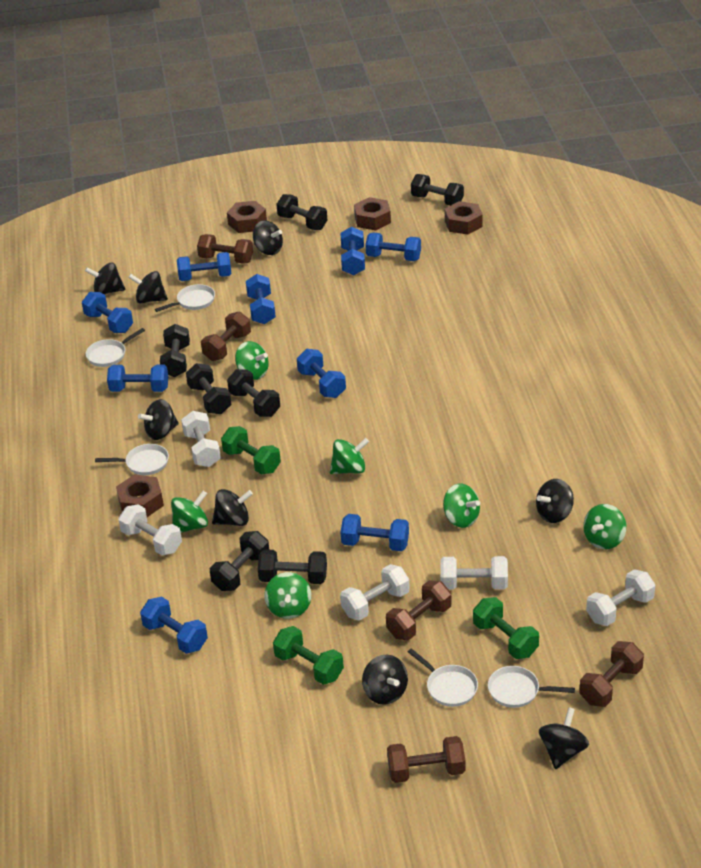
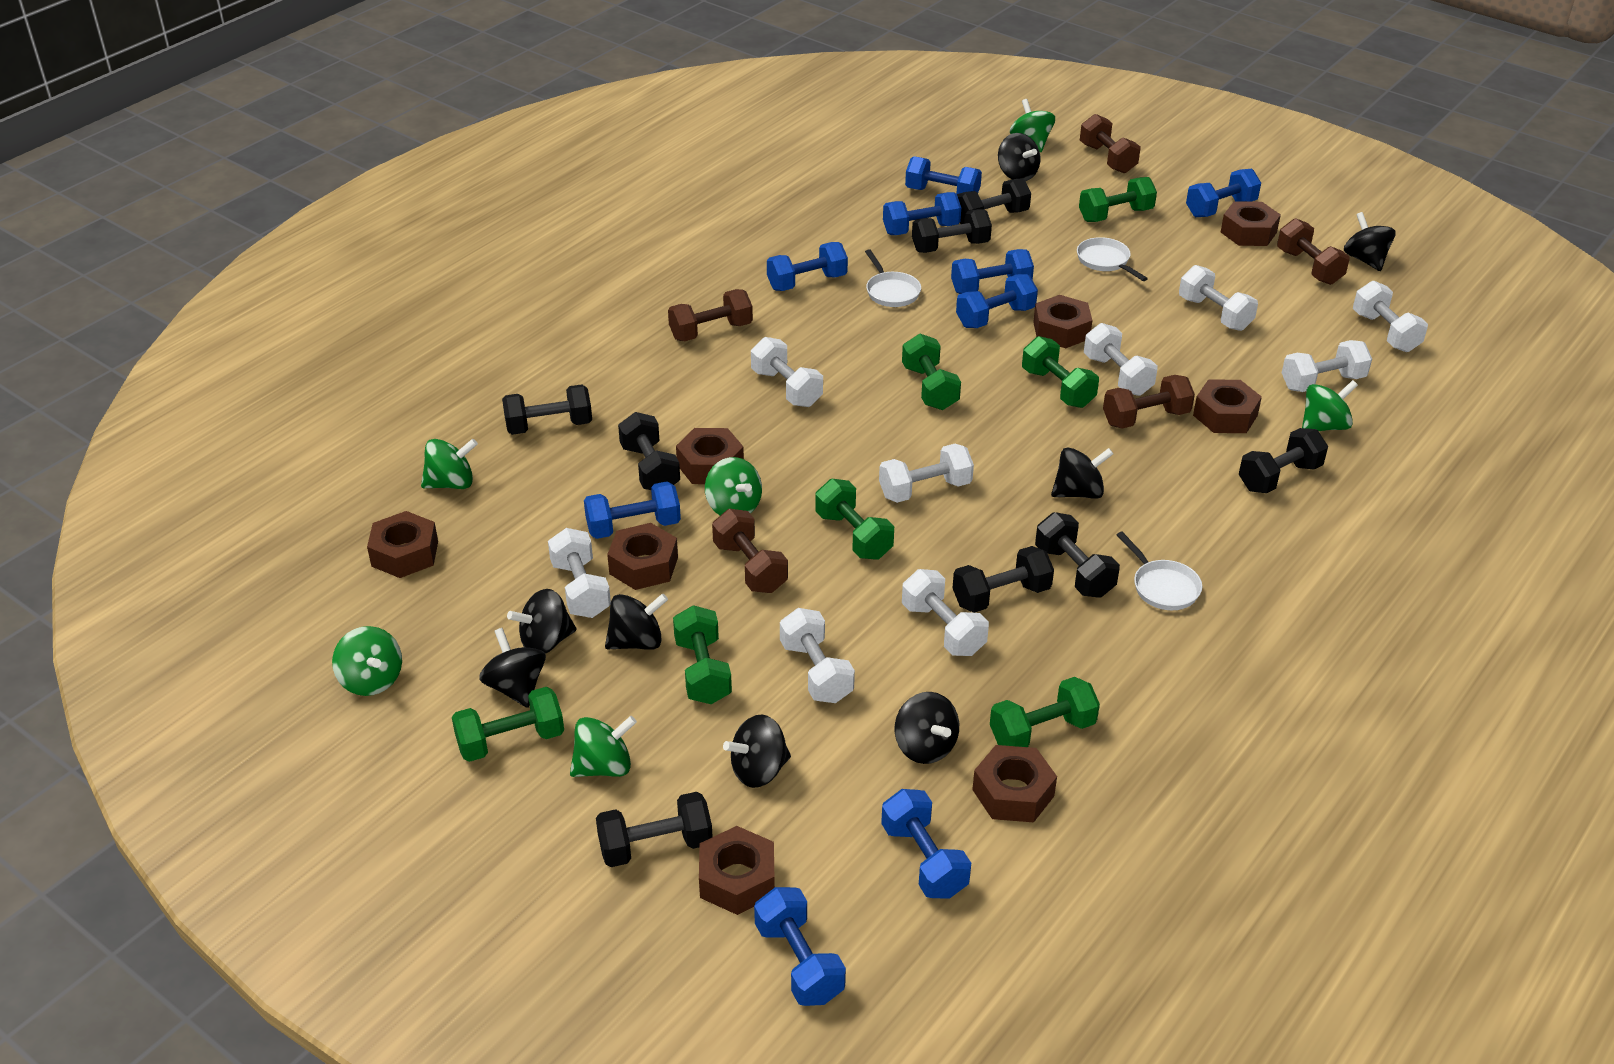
black dumbbell: [160,324,190,377] [186,363,231,414] [210,531,269,591] [227,369,280,417] [258,549,327,584] [276,194,327,230] [411,174,464,206] = 7 -> [502,384,592,435] [596,792,713,867] [618,412,680,490] [912,209,992,253] [953,546,1054,613] [957,178,1031,224] [1035,512,1120,598] [1239,428,1328,493] = 8
brown nut: [116,474,164,517] [227,201,267,233] [354,197,391,231] [445,201,483,235] = 4 -> [367,511,438,578] [607,523,678,590] [676,428,744,484] [699,826,775,915] [972,745,1057,822] [1033,295,1092,348] [1193,380,1262,433] [1221,201,1281,246] = 8
green dumbbell: [221,426,281,474] [273,626,344,685] [473,597,539,659] = 3 -> [452,687,564,762] [673,605,732,704] [815,479,894,560] [902,334,961,410] [990,677,1100,747] [1022,336,1099,408] [1079,177,1157,222] = 7
white dumbbell: [118,504,182,556] [181,411,221,467] [340,564,410,621] [440,556,508,590] [586,569,656,626] = 5 -> [548,528,611,618] [751,337,823,407] [780,608,855,703] [879,444,974,503] [902,569,989,656] [1084,323,1158,396] [1179,265,1258,331] [1282,340,1372,392] [1353,281,1428,352] = 9
white pan: [86,328,145,367] [95,444,169,475] [155,284,215,312] [408,648,478,707] [488,666,575,708] = 5 -> [865,249,921,307] [1077,237,1148,281] [1117,532,1202,610] = 3

